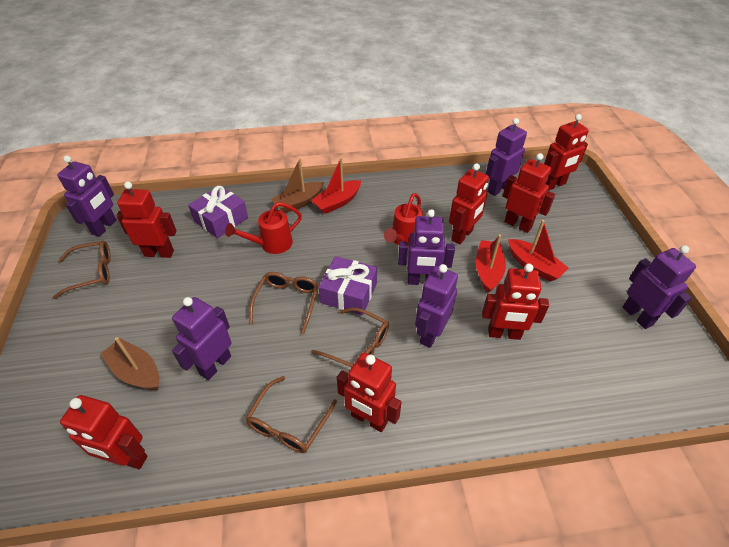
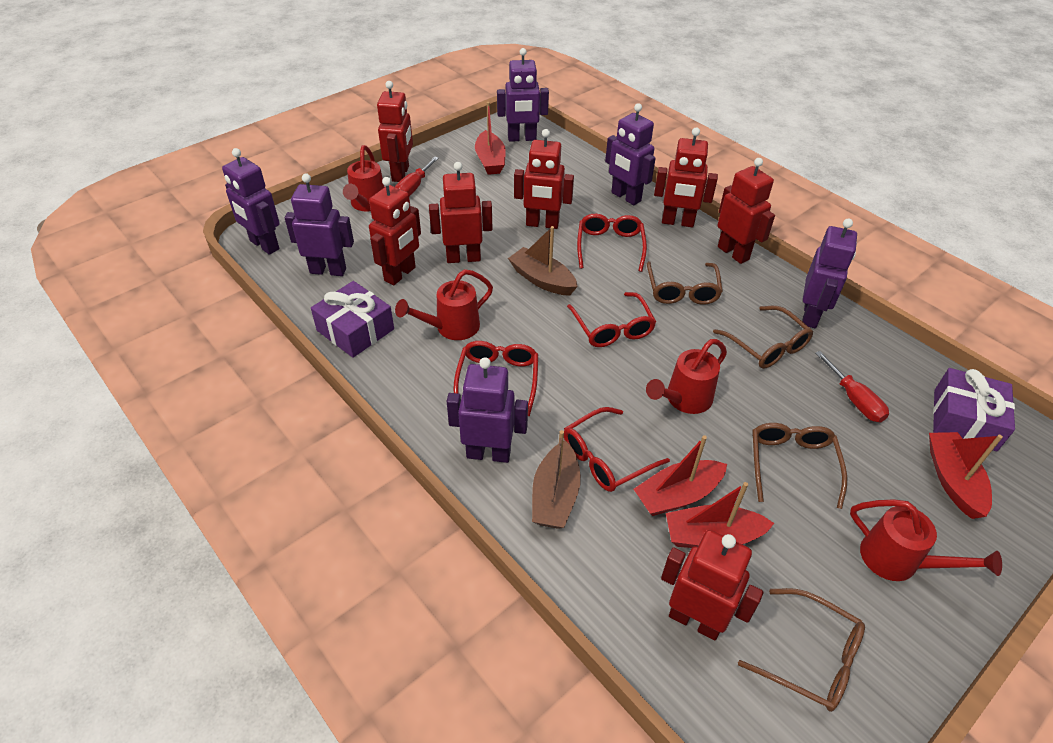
red boat: [311,158,361,214] [475,234,506,293] [508,220,568,282] = 3 -> [475,102,506,175] [634,435,727,516] [666,482,774,548] [929,432,1003,519] = 4
red glasses: none = 0 -> [453,341,538,416] [564,407,670,492] [567,292,656,347] [577,214,647,272] = 4
red screwdriver: none = 0 -> [395,157,439,196] [815,351,889,422] = 2
red watering can: [225,202,302,254] [384,193,423,246] = 2 -> [343,145,384,211] [395,269,493,340] [646,339,727,414] [850,499,1002,581] = 4

